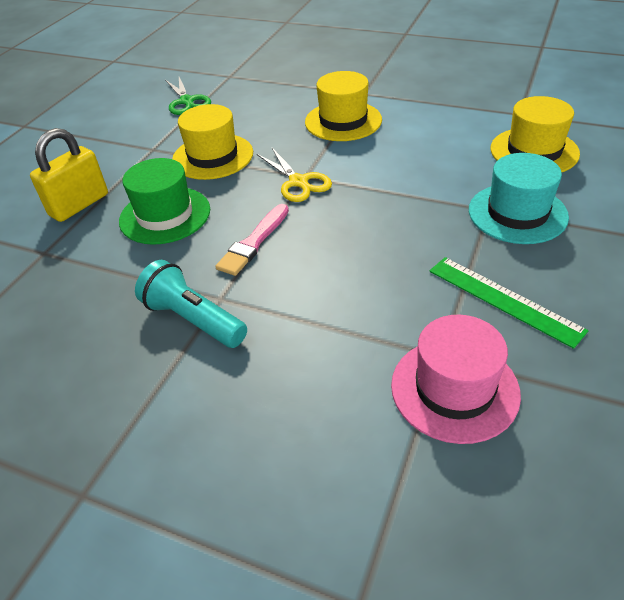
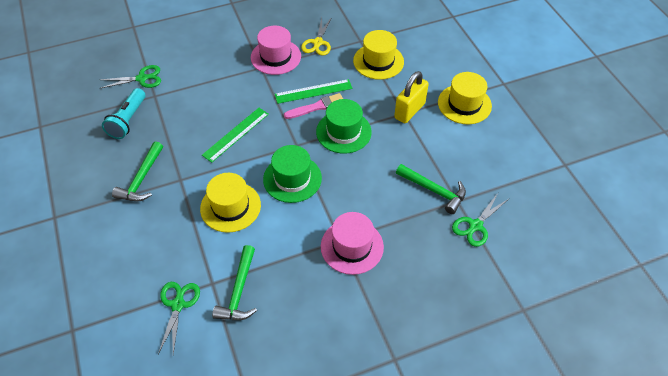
green hammer: none = 0 -> [112,141,163,201] [212,245,257,320] [396,164,466,214] = 3
green hat: [119,158,210,245] = 1 -> [263,145,322,203] [316,99,372,154] = 2
green ruler: [429,257,589,349] = 1 -> [202,108,269,163] [275,79,352,104] = 2
green scissors: [165,77,211,115] = 1 -> [100,65,161,88] [158,282,200,354] [452,193,508,247] = 3
pink hat: [391,315,521,444] = 1 -> [251,26,301,75] [321,212,384,275] = 2
turquoise hat: [469,153,569,244] = 1 -> none = 0

